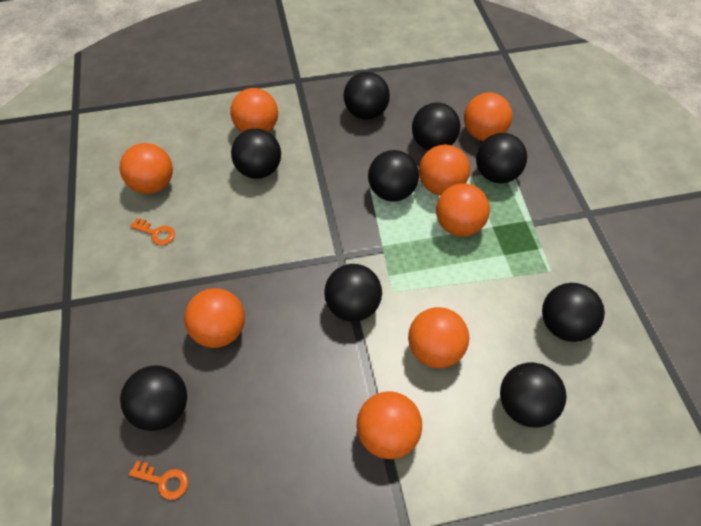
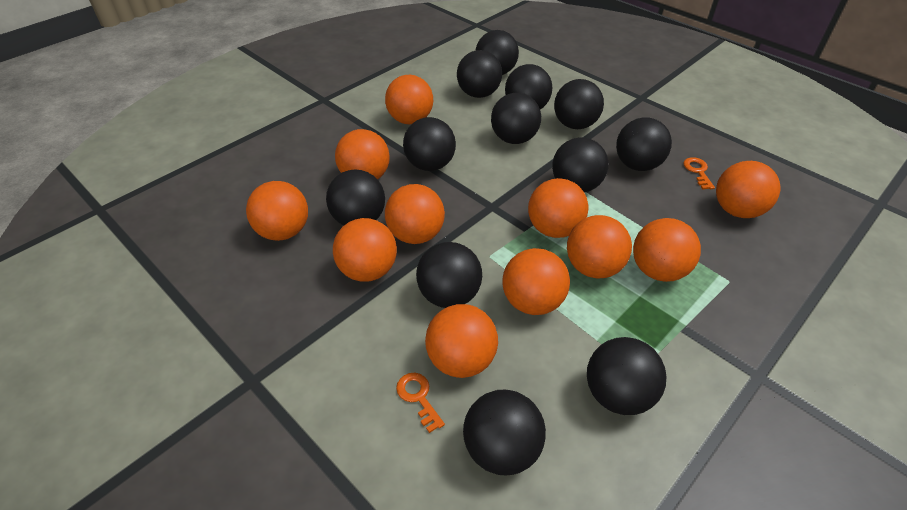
black ball: [120,365,187,431] [231,128,281,179] [324,264,382,322] [343,72,390,120] [368,150,419,202] [412,103,460,151] [476,133,527,184] [500,362,567,428] [542,283,605,342] = 9 -> [326,169,385,225] [403,117,456,171] [416,242,482,308] [457,50,502,98] [463,390,546,476] [476,30,519,75] [491,93,541,144] [505,64,552,109] [552,138,609,192] [554,79,604,129] [587,337,666,415] [616,117,672,171] = 12
orange ball: [120,143,173,194] [184,288,245,348] [231,88,278,132] [357,391,422,459] [408,307,469,368] [419,145,470,196] [436,183,490,237] [464,93,512,141] = 8 -> [246,181,308,241] [333,218,397,282] [335,129,390,179] [385,75,433,124] [385,184,445,244] [425,304,498,378] [503,248,570,315] [528,178,589,238] [567,215,632,278] [633,218,701,282] [716,161,780,218] = 11

